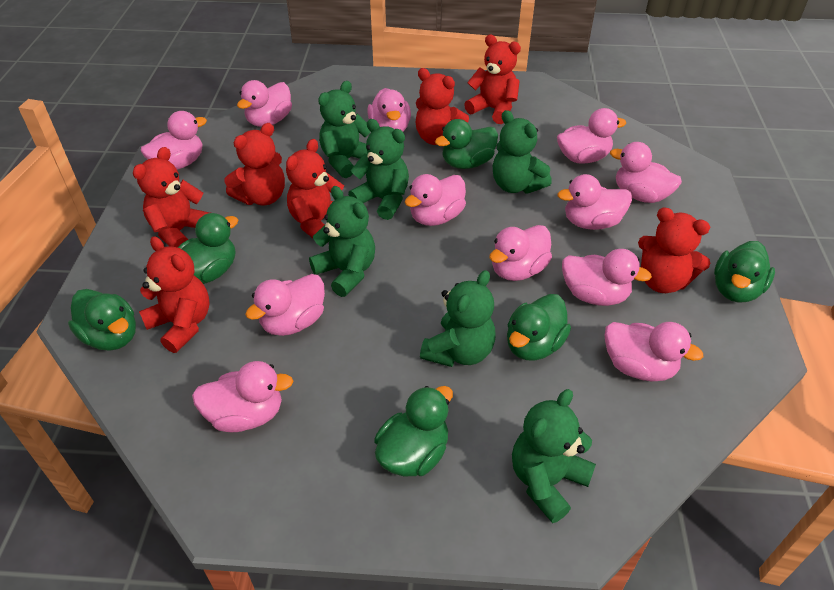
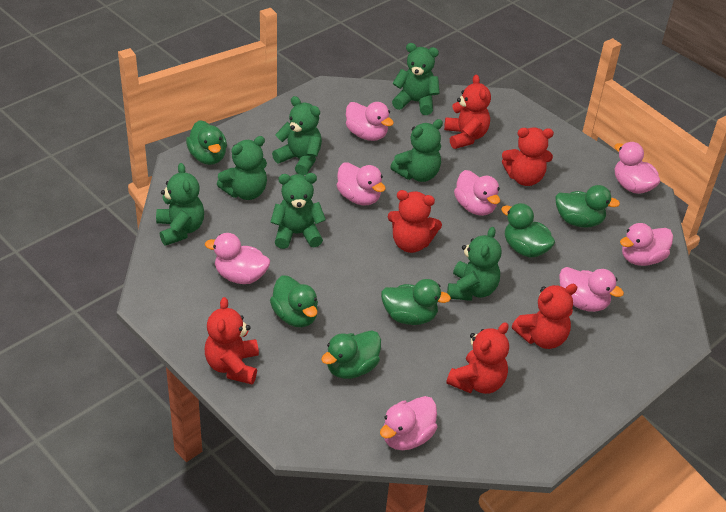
green teddy bear: [309,186,375,297] [318,81,370,178] [348,119,409,220] [420,270,496,367] [493,110,552,194] [512,389,596,523] = 6 -> [156,163,204,246] [217,136,267,200] [270,173,326,249] [272,96,322,176] [390,119,443,182] [392,43,440,115] [447,227,501,301] = 7
pink duck: [141,111,207,170] [192,361,294,432] [237,80,292,127] [245,274,325,336] [367,88,411,132] [405,174,466,226] [489,225,552,281] [557,108,626,164] [557,174,632,230] [562,249,652,306] [605,322,703,381] [610,142,682,203] = 12 -> [205,233,270,284] [337,162,386,205] [346,102,394,141] [380,396,437,450] [454,170,500,216] [559,267,624,312] [615,142,660,194] [620,223,673,266] = 8
red teddy bear: [133,147,210,248] [139,236,210,353] [224,123,285,205] [286,139,344,238] [416,68,469,145] [464,35,521,124] [638,207,711,293] = 7 -> [205,297,259,384] [388,190,442,253] [444,75,491,149] [446,322,509,394] [502,127,554,186] [512,284,577,349] = 6

